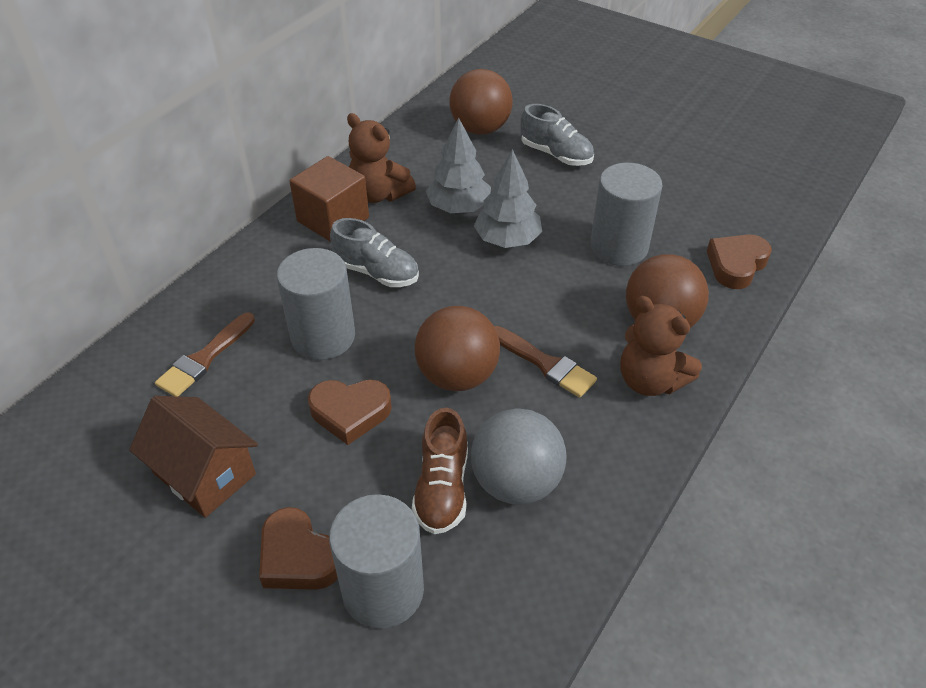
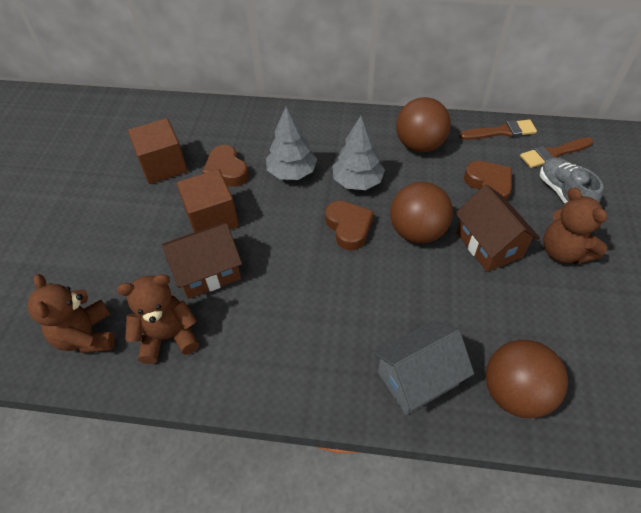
brown cube: [289,156,369,242] = 1 -> [128,118,188,184] [177,169,239,232] = 2
brown house: [129,396,258,518] = 1 -> [162,223,242,299] [455,185,540,272] = 2
brown shoe: [412,408,468,534] = 1 -> none = 0
brown teddy bear: [347,113,416,203] [620,296,702,396] = 2 -> [27,274,115,353] [117,274,199,364] [543,187,608,265] = 3
grey ball: [471,408,566,505] = 1 -> none = 0
grey cylinder: [277,248,355,360] [329,494,424,629] [590,163,662,266] = 3 -> none = 0
grey house: none = 0 -> [373,321,474,415] = 1
grey shoe: [330,218,419,287] [520,104,594,166] = 2 -> [540,157,603,204] = 1

